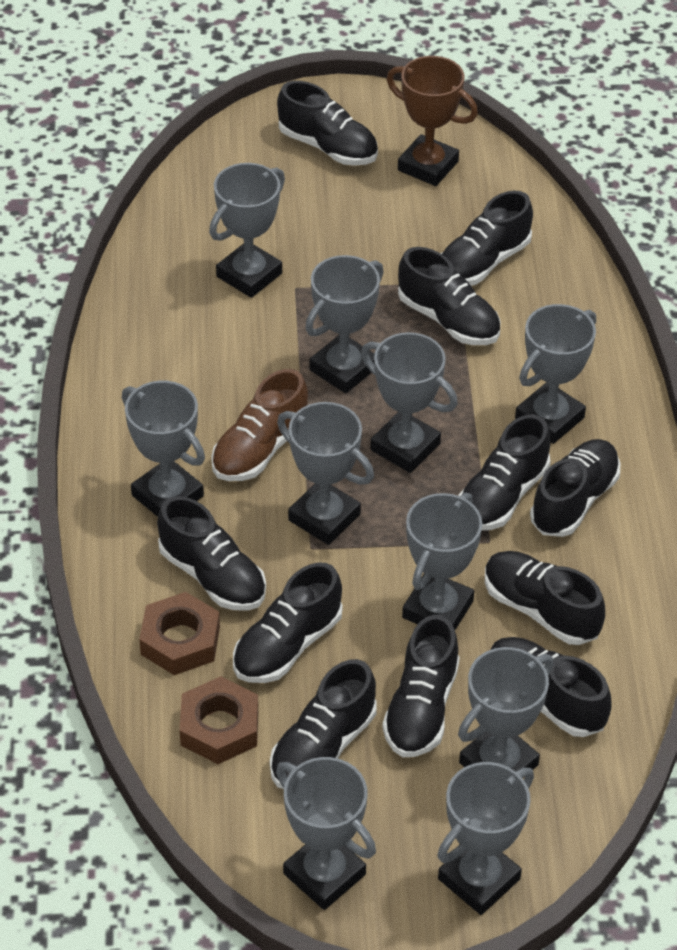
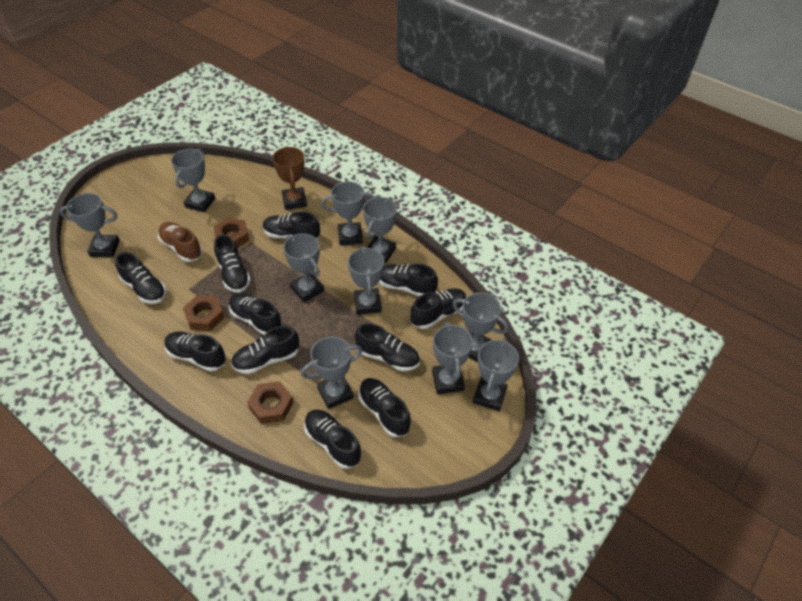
brown nut: [139,592,220,675] [179,676,258,764] = 2 -> [183,295,225,331] [214,217,249,248] [247,381,294,424] = 3

